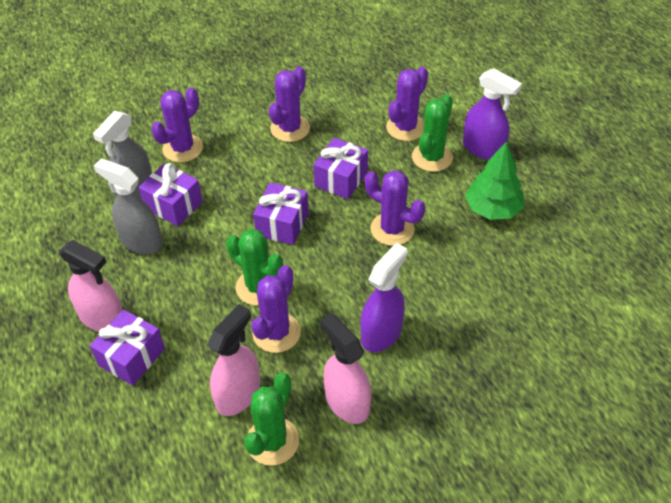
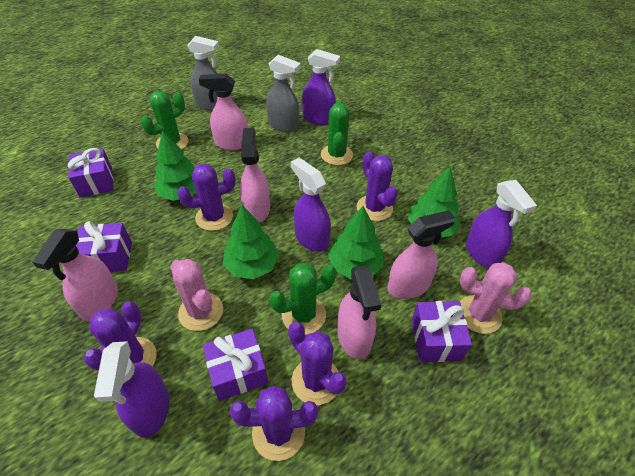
green tree: [465,142,524,220] = 1 -> [153,130,196,201] [223,205,279,279] [328,206,384,279] [408,166,461,237] = 4
pink cactus: none = 0 -> [170,259,223,331] [460,262,532,334] = 2
pink spray bottle: [59,240,122,331] [207,304,260,416] [321,314,371,424] = 3 -> [32,229,118,321] [199,74,248,150] [240,128,270,223] [337,265,381,359] [387,210,456,299] = 5
purple spray bottle: [361,243,408,352] [463,68,522,160] = 2 -> [94,341,170,438] [291,158,331,252] [302,49,340,125] [466,180,537,268] = 4

